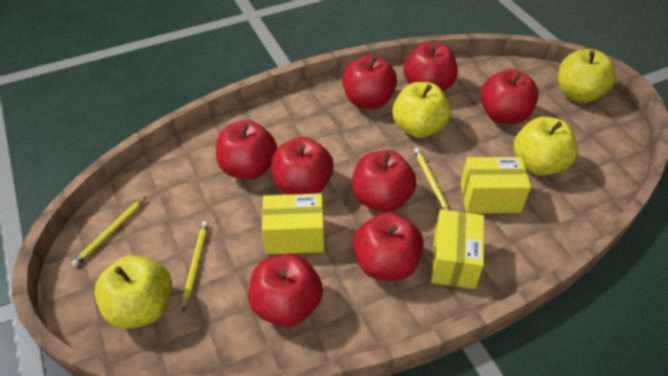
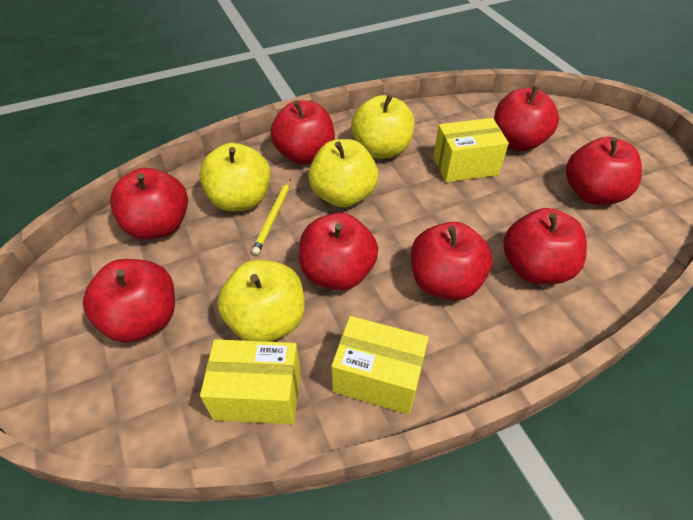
yellow pencil: [71,196,147,267] [183,222,208,311] [414,148,449,210] = 3 -> [252,179,290,255] = 1

